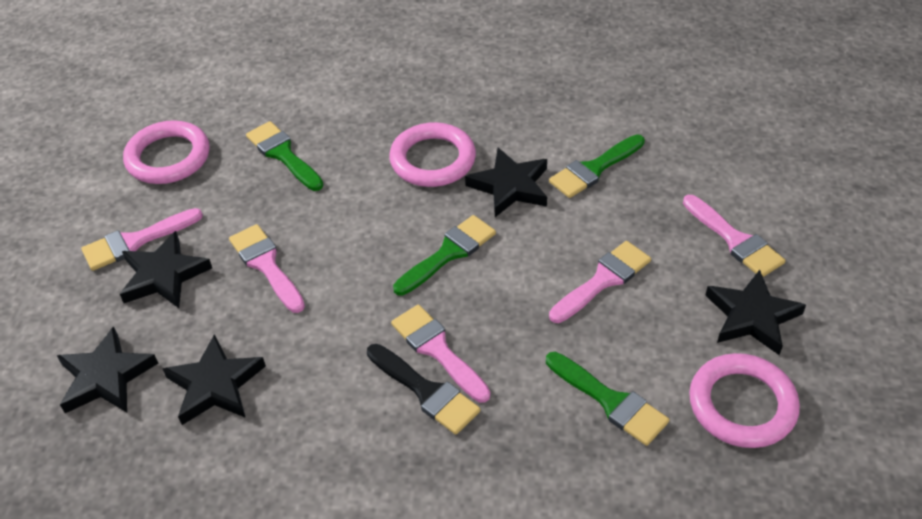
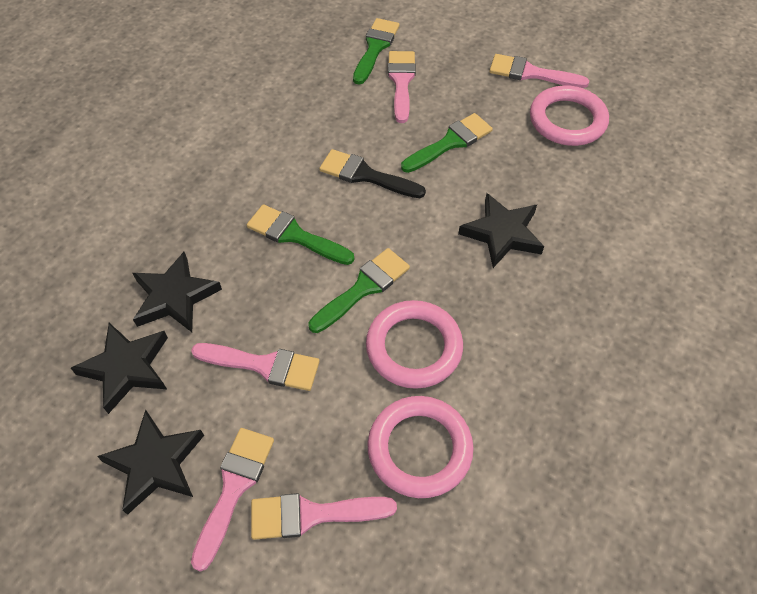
black star: [57,326,158,413] [120,231,212,308] [163,334,266,425] [465,148,547,217] [705,270,806,355] = 5 -> [71,323,168,414] [97,410,204,515] [132,252,222,332] [458,193,544,268] = 4

